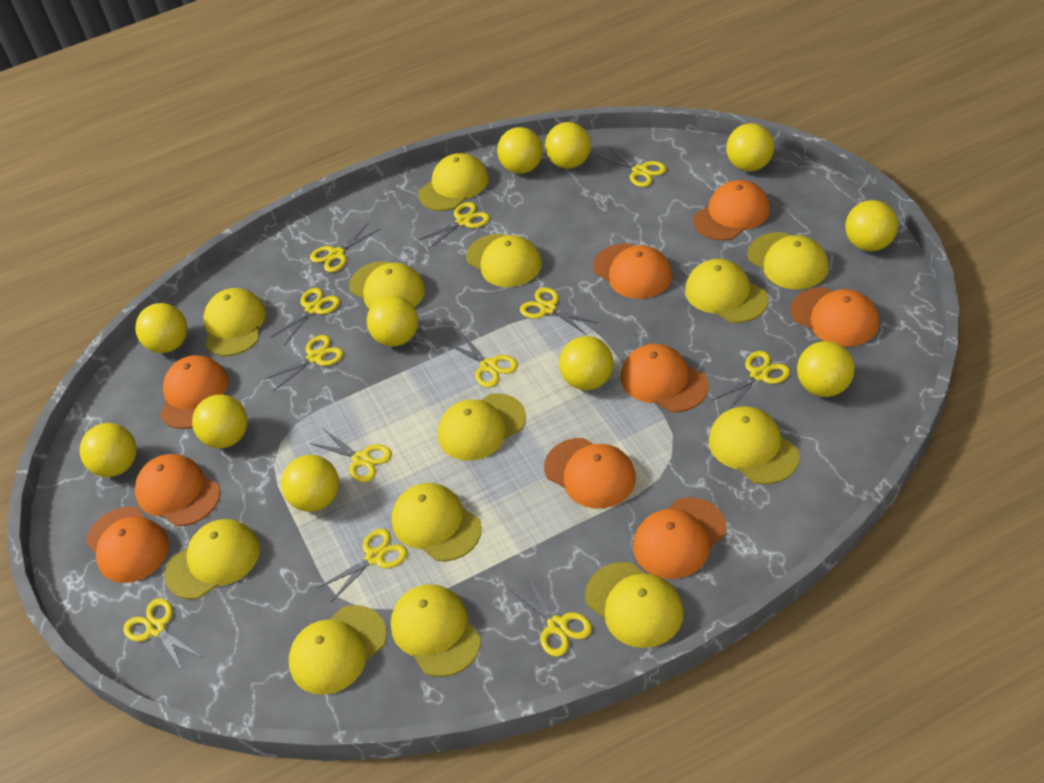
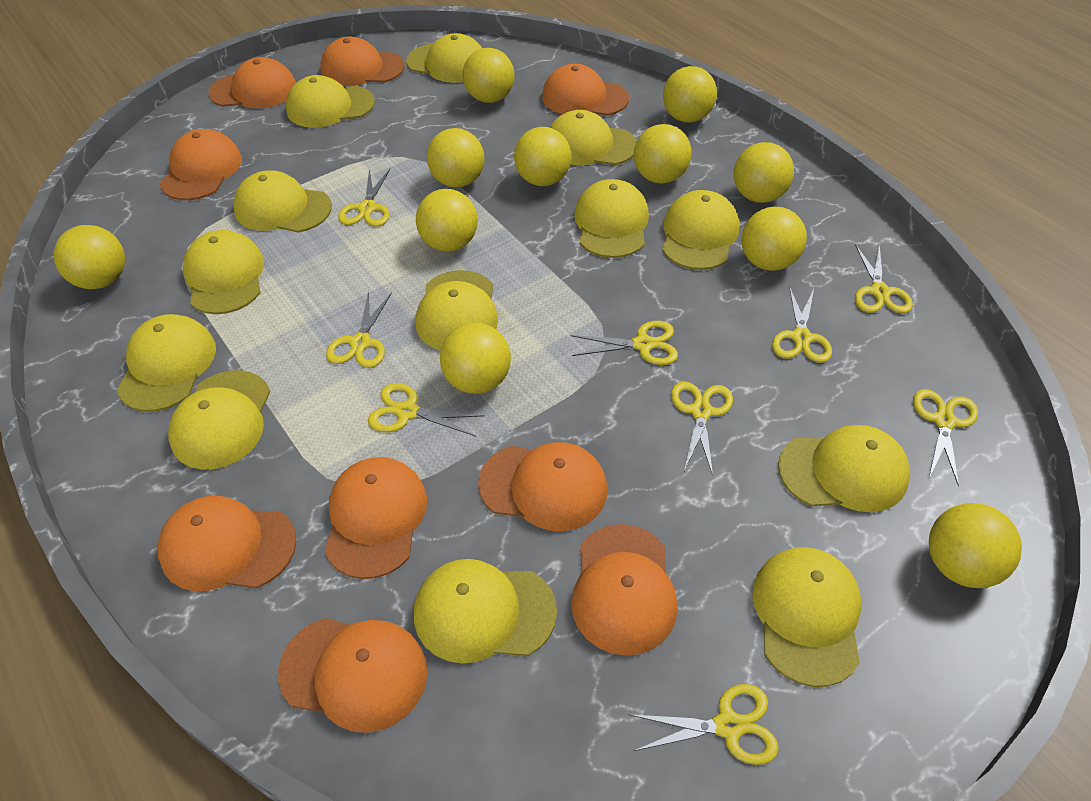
yellow scissors: [123,598,202,674] [263,335,343,391] [270,288,340,345] [310,223,380,272] [310,429,392,482] [317,528,408,603] [418,202,490,250] [447,332,518,388] [508,576,592,657] [520,287,598,334] [597,147,667,187] [711,351,790,410] = 12 -> [326,291,392,368] [338,169,390,227] [368,383,485,436] [571,321,678,365] [629,684,779,765] [671,381,733,475] [772,286,832,363] [855,244,913,313] [913,389,978,487] = 9

